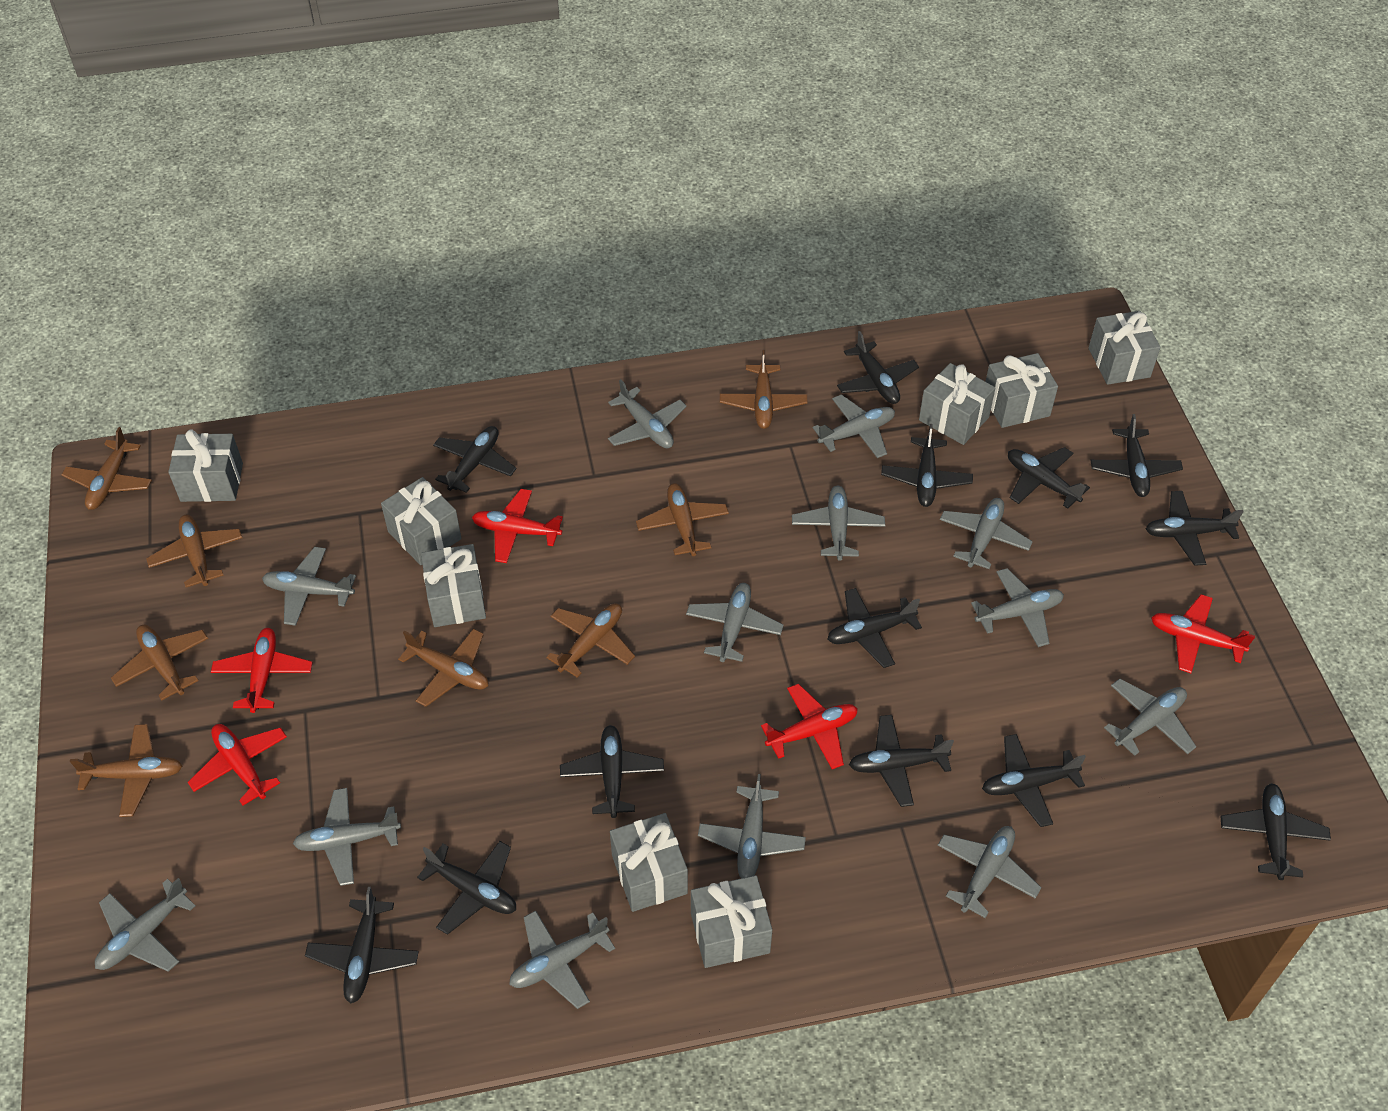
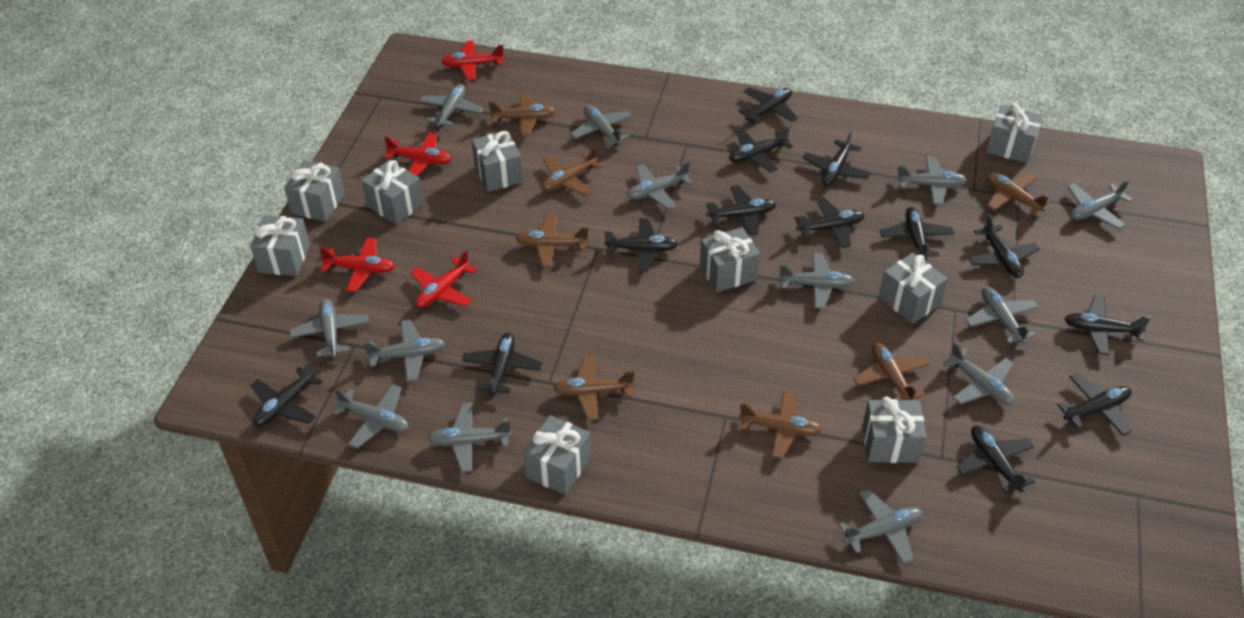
brown plane: [62,427,152,510] [70,724,182,817] [111,625,208,701] [146,515,242,587] [398,629,488,707] [546,603,635,678] [636,483,729,556] [720,350,807,429] = 8 -> [488,92,556,136] [516,214,589,267] [541,146,603,196] [553,355,634,420] [739,391,822,459] [853,343,930,400] [986,172,1051,215] = 7
grey gift: [168,429,243,502] [381,477,461,565] [421,544,486,627] [610,813,688,912] [691,875,772,968] [919,363,996,445] [985,353,1058,428] [1088,311,1161,385] = 8 -> [250,215,310,276] [284,160,345,222] [361,160,424,225] [472,131,523,192] [523,415,591,495] [700,227,760,292] [862,396,926,463] [879,253,948,324] [986,103,1043,163] = 9
red plane: [188,724,287,806] [211,628,313,713] [472,489,563,563] [761,684,858,769] [1151,594,1255,673] = 5 -> [319,237,395,292] [384,133,451,176] [411,251,477,308] [441,41,504,80] = 4

